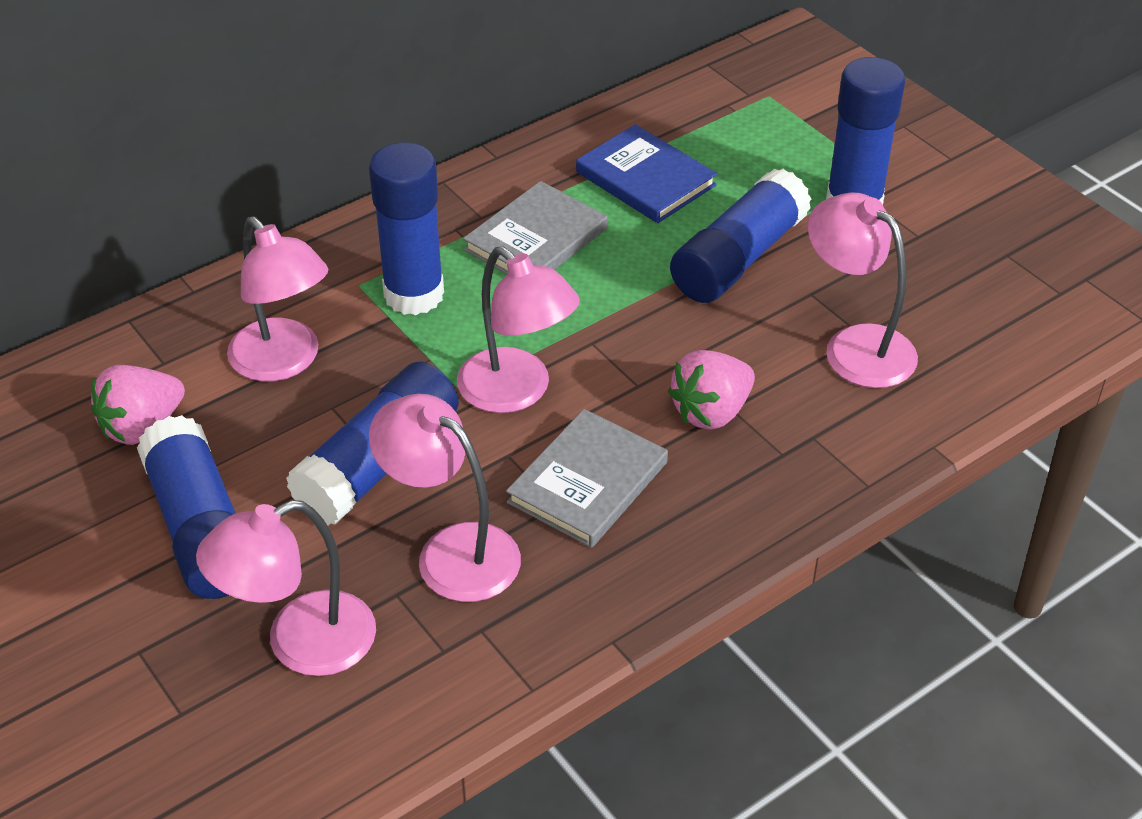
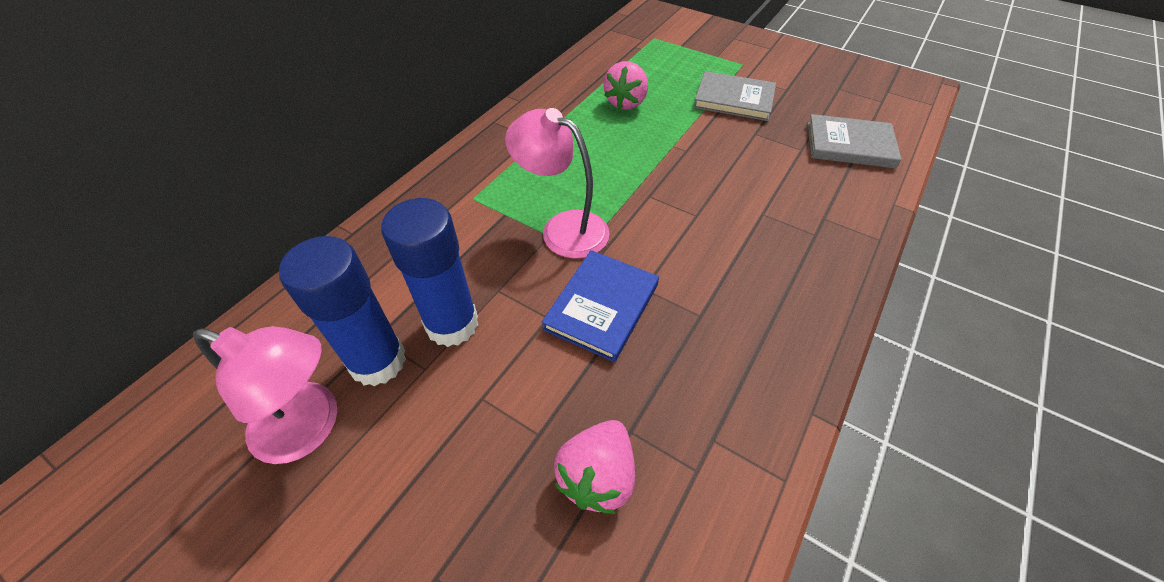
blue glue stick: [137,415,236,599] [286,362,459,526] [369,142,444,315] [670,169,811,303] [826,57,905,204] = 5 -> [279,236,406,387] [381,198,478,347] = 2
pink lamp: [196,500,376,676] [227,217,328,382] [369,394,521,602] [457,246,580,413] [808,193,918,388] = 5 -> [193,326,337,464] [505,108,610,259] = 2

